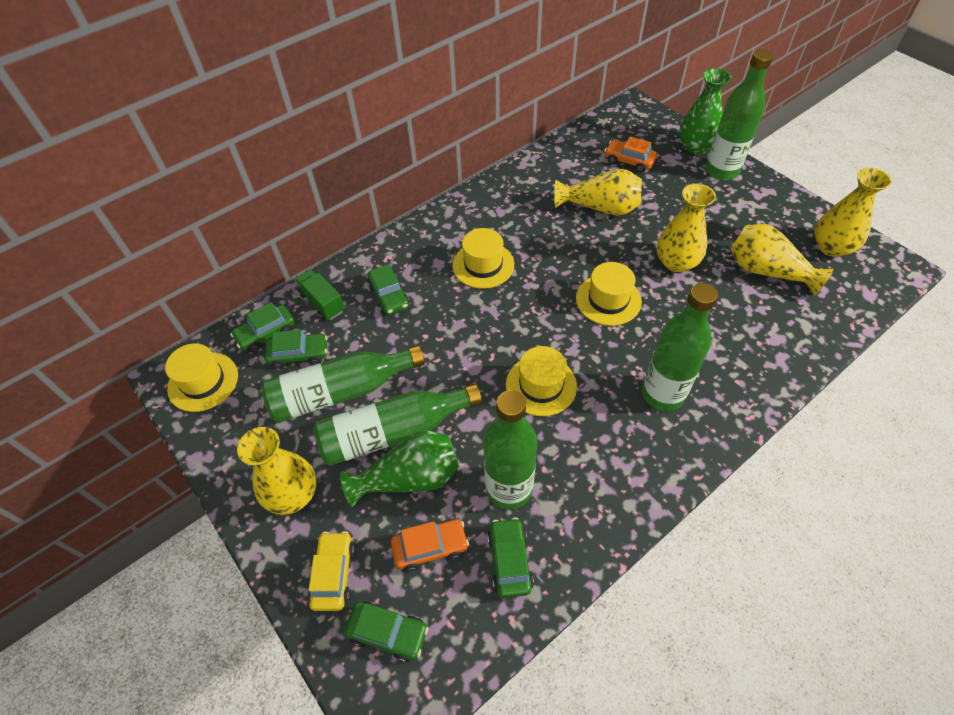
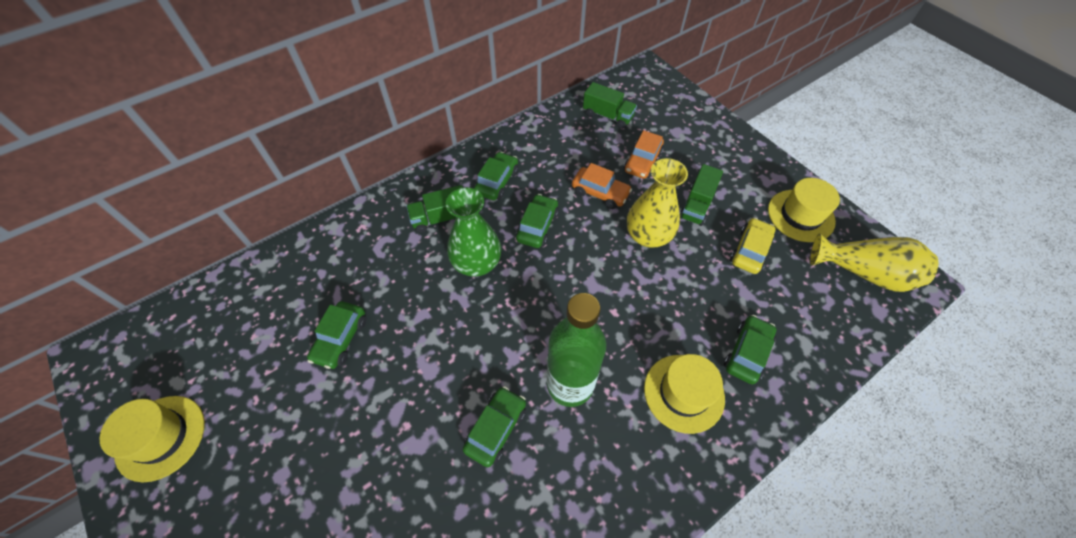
green bottle: [261,345,425,422] [313,383,482,466] [483,390,537,510] [642,283,718,411] [705,49,773,181] = 5 -> [547,293,606,407] = 1
green truck: [294,269,345,320] = 1 -> [406,185,463,233] [583,82,637,129] [680,164,723,226] = 3
green vase: [340,430,459,507] [679,68,732,154] = 2 -> [446,187,501,277] = 1
yellow hat: [165,343,238,412] [452,228,514,289] [506,346,577,416] [576,262,642,326] = 4 -> [99,396,205,482] [644,354,725,434] [768,178,840,242] = 3
yellow vase: [237,427,317,515] [554,169,642,215] [657,184,716,272] [730,224,833,296] [815,167,892,257] = 5 -> [627,158,688,248] [810,233,938,292] = 2

